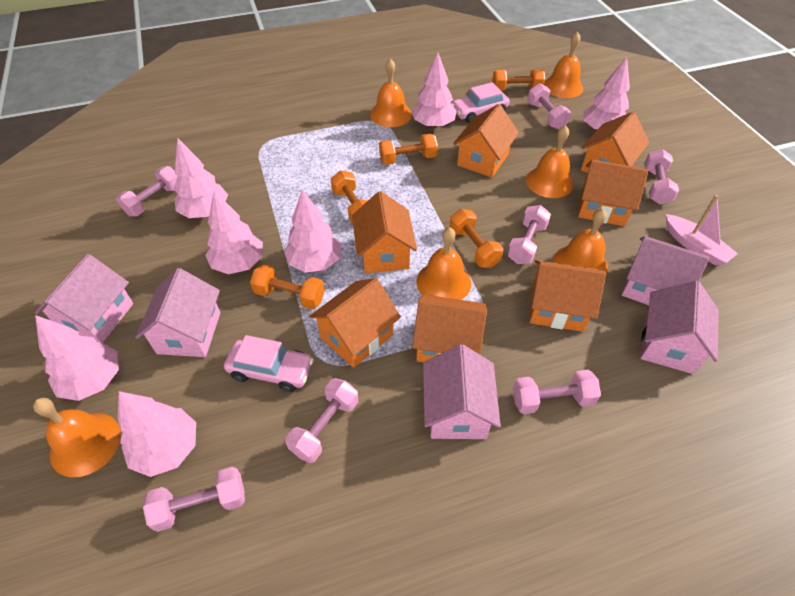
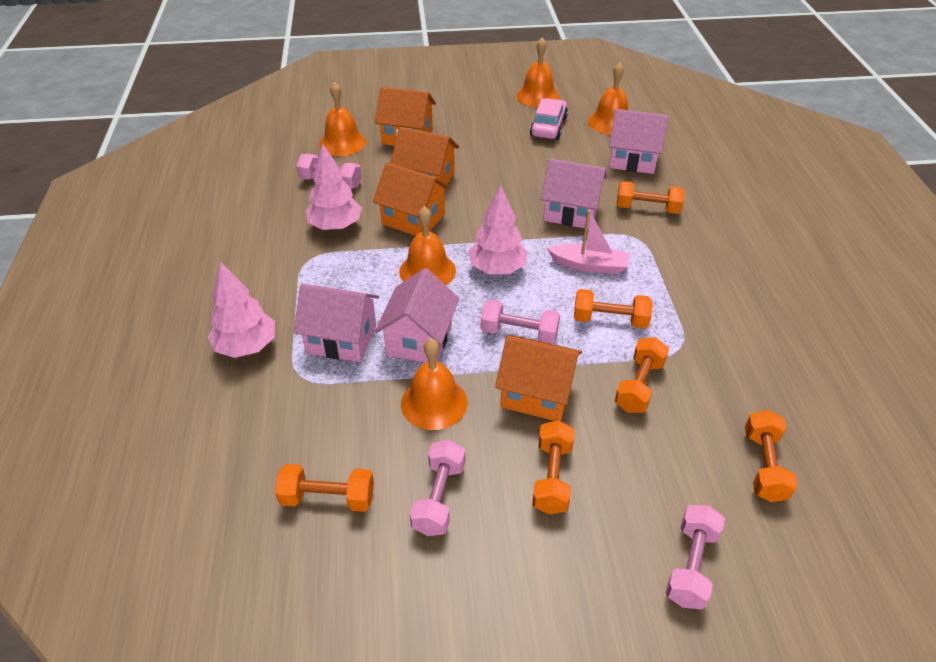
orange bell: [33,398,121,477] [370,58,412,127] [417,227,471,300] [526,125,573,198] [544,31,583,98] [554,209,608,275] = 6 -> [319,82,366,156] [399,206,456,285] [401,338,468,430] [517,37,560,107] [588,62,628,135] = 5
orange dumbbell: [250,264,325,309] [331,170,368,224] [379,134,438,165] [450,209,503,268] [492,69,545,91] = 5 -> [275,464,374,512] [532,420,575,514] [574,289,653,328] [615,337,669,413] [616,181,685,214] [745,410,797,502] = 6
orange house: [309,278,401,368] [352,191,417,273] [412,294,487,363] [453,104,519,178] [530,260,606,332] [578,159,648,226] [581,112,650,173] = 7 -> [373,162,450,236] [375,87,436,146] [390,127,459,189] [495,336,582,421] = 4
pink car: [224,335,314,392] [451,82,510,123] = 2 -> [530,98,568,139] = 1
pink dumbbell: [116,166,178,216] [143,467,245,532] [286,378,358,463] [507,205,551,264] [513,370,601,414] [527,83,571,129] [644,149,679,204] = 7 -> [297,154,362,189] [410,440,465,536] [481,300,560,344] [666,505,725,610] = 4
pink house: [35,254,133,343] [135,268,221,357] [423,344,501,439] [622,236,709,305] [641,281,719,374] = 5 -> [293,284,379,362] [375,268,459,363] [541,159,607,229] [609,109,669,174] = 4
pink tree: [35,315,119,401] [118,391,196,477] [174,138,228,218] [205,191,263,274] [284,190,341,273] [411,52,457,128] [583,57,630,131] = 7 -> [208,262,275,358] [305,144,362,230] [468,185,528,274] = 3

